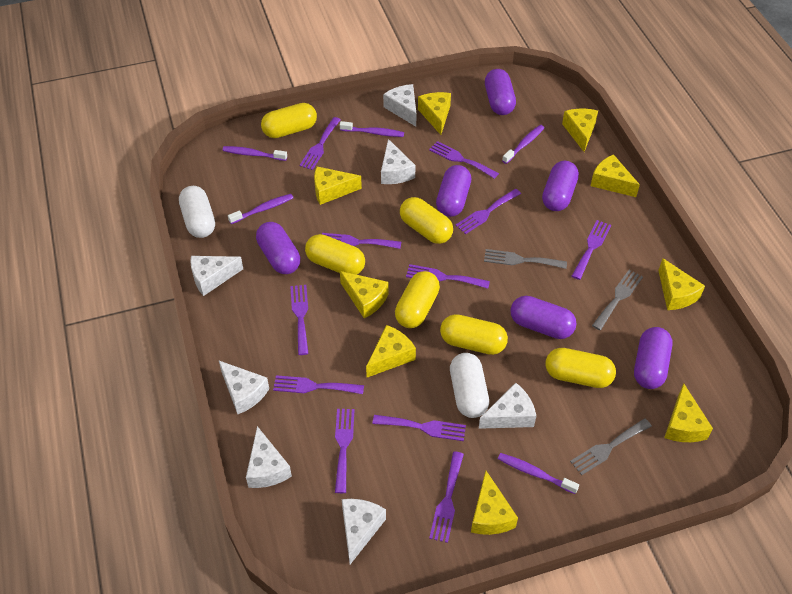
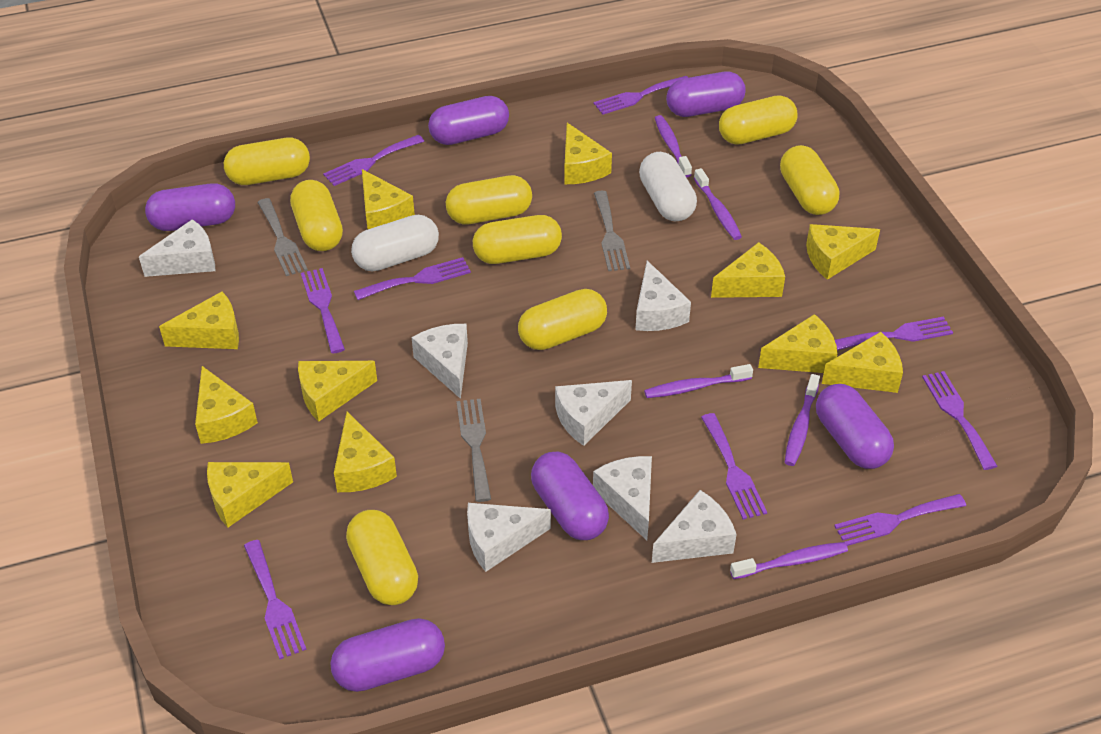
purple fork: [273,375,364,394] [290,285,309,355] [299,117,341,170] [322,233,401,249] [335,409,355,493] [372,415,466,441] [406,264,490,289] [429,141,499,179] [429,451,464,543] [455,189,521,234] [572,220,611,280] = 11 -> [244,540,307,659] [301,268,345,354] [323,135,424,186] [354,257,471,300] [593,76,688,115] [701,413,767,520] [834,494,966,546] [835,316,953,351] [922,371,997,470] = 9
yellow capsule: [261,103,317,138] [305,234,365,275] [395,271,440,328] [400,197,453,244] [440,314,508,355] [545,348,616,388] = 6 -> [224,138,310,185] [290,180,343,251] [346,510,418,605] [446,175,532,225] [473,215,562,264] [518,289,607,350] [719,95,798,145] [780,145,839,215] = 8
yellow cheese: [314,166,362,205] [340,271,389,318] [366,325,416,377] [418,92,451,135] [471,471,518,535] [562,109,598,152] [591,154,640,197] [658,258,705,310] [664,383,713,442] = 9 -> [159,292,239,349] [195,366,258,444] [207,462,293,527] [298,361,377,421] [334,412,397,492] [362,169,415,229] [564,123,612,184] [711,242,785,298] [758,314,838,373] [806,224,880,280] [822,332,903,393] = 11

